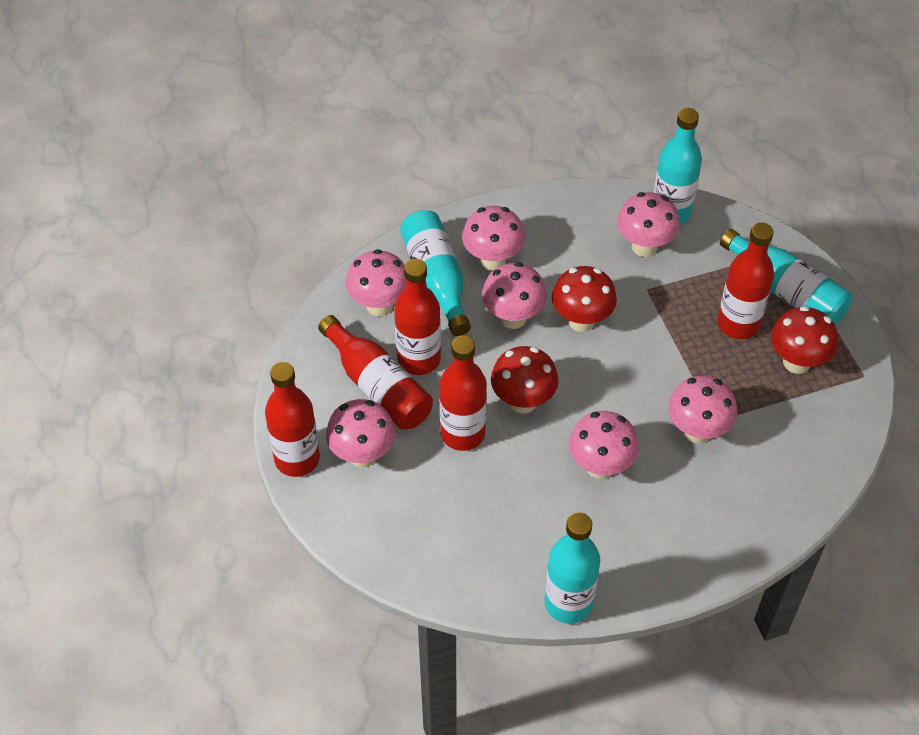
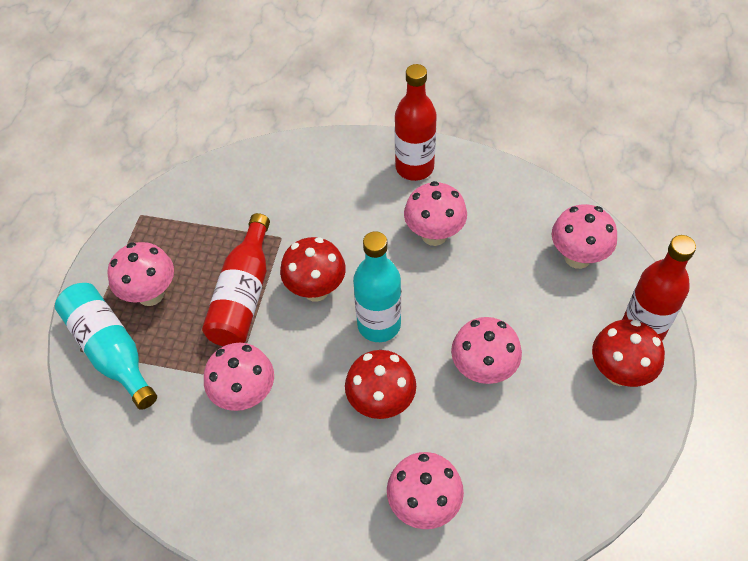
pink mushroom: [326,399,395,467] [346,249,406,316] [462,206,525,271] [482,262,547,329] [569,411,639,479] [617,192,680,257] [668,376,737,444] = 7 -> [108,242,174,306] [204,343,274,411] [387,452,464,529] [404,181,467,246] [451,317,522,384] [552,204,617,269] = 6
red bottle: [265,362,320,477] [318,315,433,430] [394,259,441,375] [439,336,487,451] [717,222,774,339] = 5 -> [202,213,270,346] [395,64,437,181] [622,235,696,341] = 3
turquoise bottle: [400,210,471,336] [545,512,600,624] [654,108,702,224] [720,229,853,325] = 4 -> [55,283,157,410] [353,231,401,342] = 2

